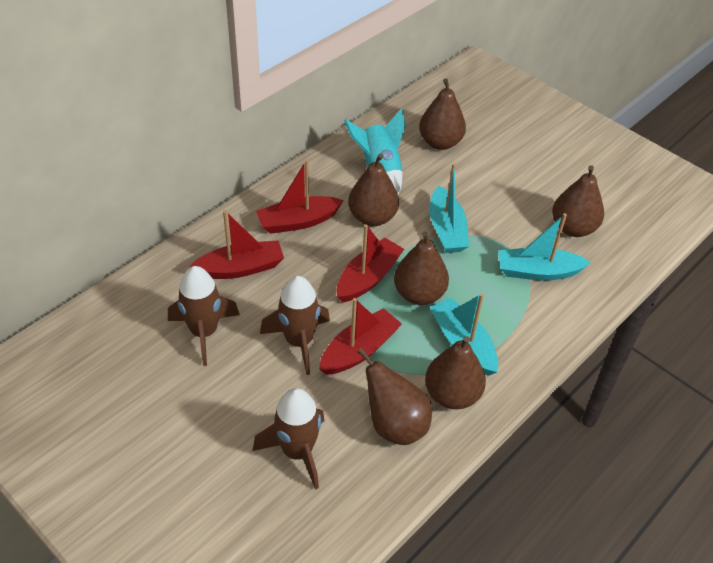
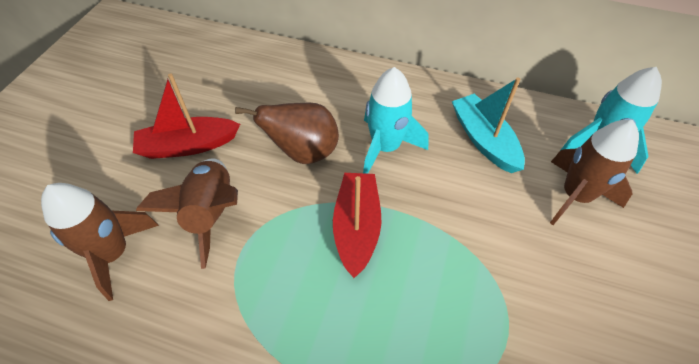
brown pear: [348,153,399,226] [357,348,432,445] [394,231,449,305] [419,78,466,150] [425,336,486,409] [552,165,604,237] = 6 -> [235,103,339,164] = 1
red boat: [189,210,284,279] [256,160,344,234] [319,298,402,375] [337,224,404,302] = 4 -> [133,73,240,159] [333,173,381,278] = 2
turquoise boat: [429,163,469,253] [430,294,498,376] [498,213,591,281] = 3 -> [452,77,525,173] = 1
turquoise rocket: [344,108,406,194] = 1 -> [363,67,429,174] [559,67,662,174] = 2

